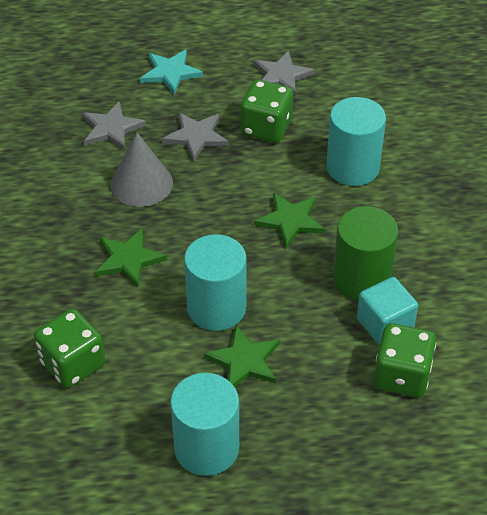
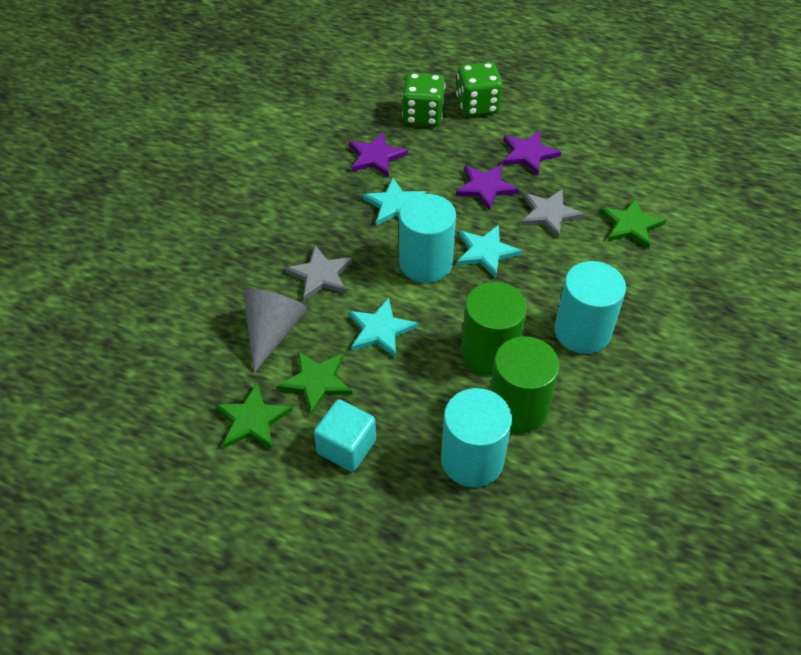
green cylinder: [333,206,398,301] = 1 -> [461,282,527,376] [490,336,560,433] = 2
green dice: [34,309,105,388] [241,80,293,143] [374,323,436,397] = 3 -> [402,72,445,126] [456,62,503,116] = 2
grey star: [82,101,146,150] [162,113,229,162] [253,51,315,96] = 3 -> [285,245,352,300] [521,189,584,238] = 2
purple star: none = 0 -> [349,132,408,177] [456,164,519,211] [502,131,561,175] = 3
turquoise star: [140,49,203,95] = 1 -> [348,298,418,358] [362,178,426,225] [457,225,522,278] = 3

